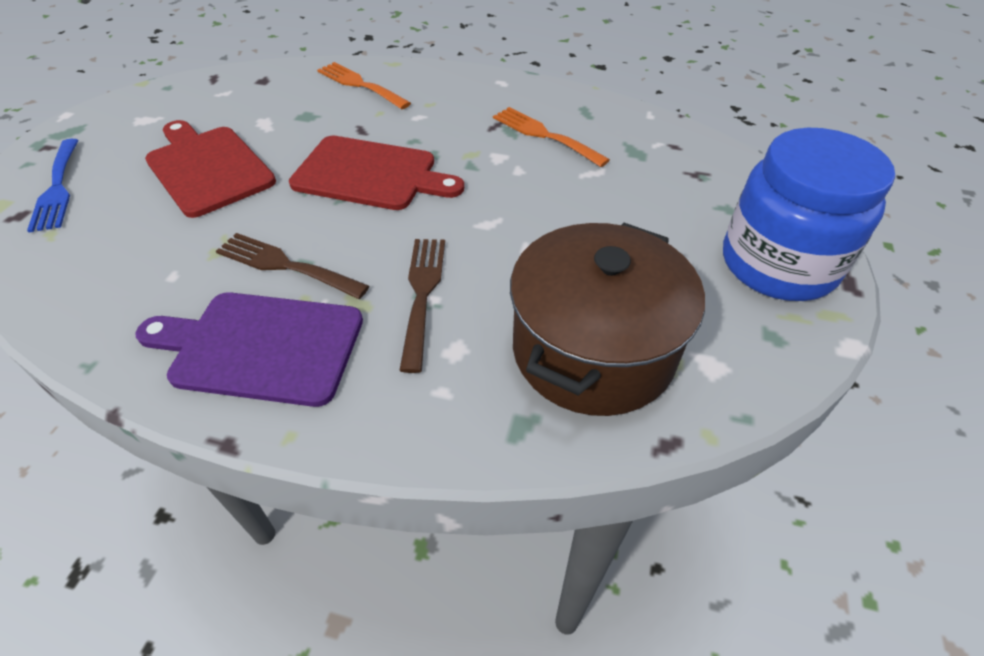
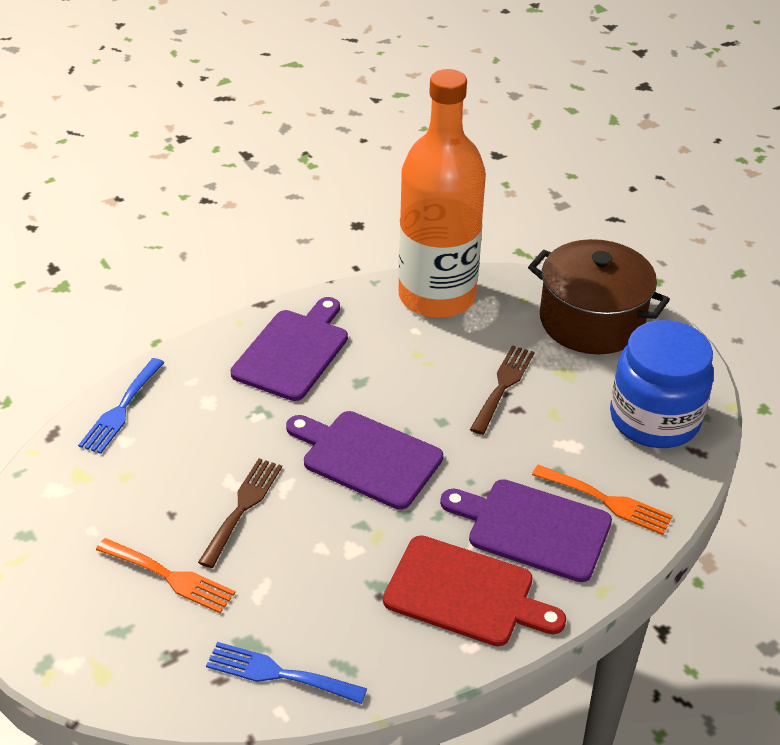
blue fork: [27,139,78,233] = 1 -> [78,358,165,454] [206,642,367,704] = 2
orange bottle: none = 0 -> [398,69,486,318] = 1
purple cutting board: [135,292,363,407] = 1 -> [230,297,348,401] [286,411,443,510] [440,479,612,582] = 3
red cutting board: [145,120,276,218] [289,136,464,210] = 2 -> [383,535,566,646] = 1

